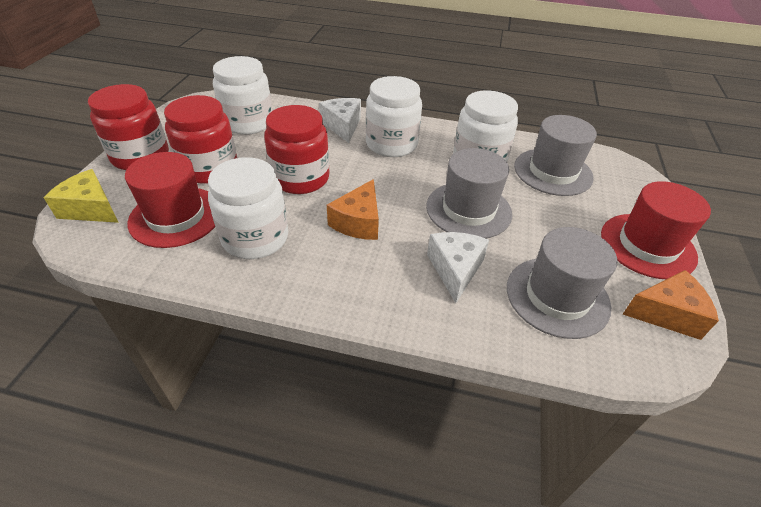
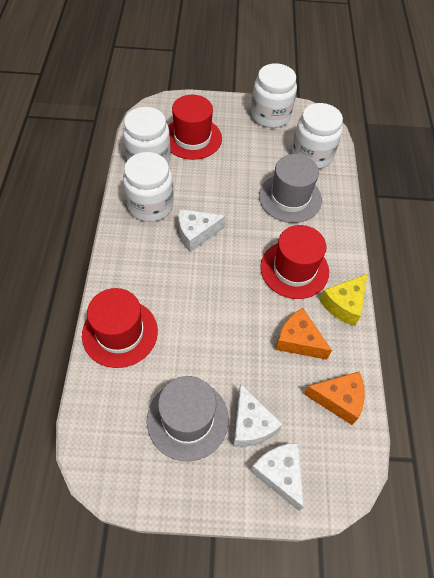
grey hat: [426,148,512,238] [507,227,617,339] [514,115,597,196] = 3 -> [147,376,229,461] [259,154,322,223] = 2
red hat: [125,152,215,248] [601,181,711,279] = 2 -> [82,288,158,368] [168,95,222,160] [260,225,329,299] = 3
red jar: [88,84,169,170] [164,95,237,184] [264,105,330,194] = 3 -> none = 0
white cheese: [319,98,361,143] [427,232,489,303] = 2 -> [178,209,225,252] [233,384,283,447] [250,443,304,511] = 3

